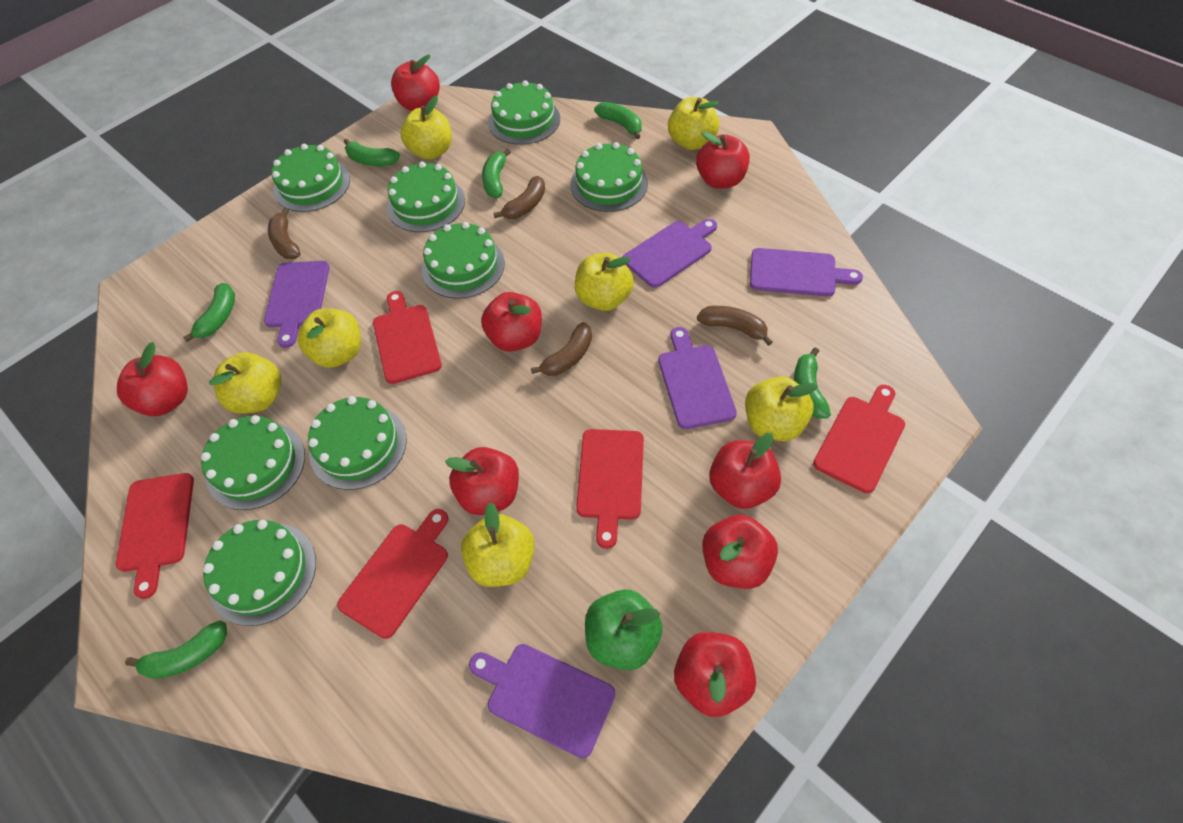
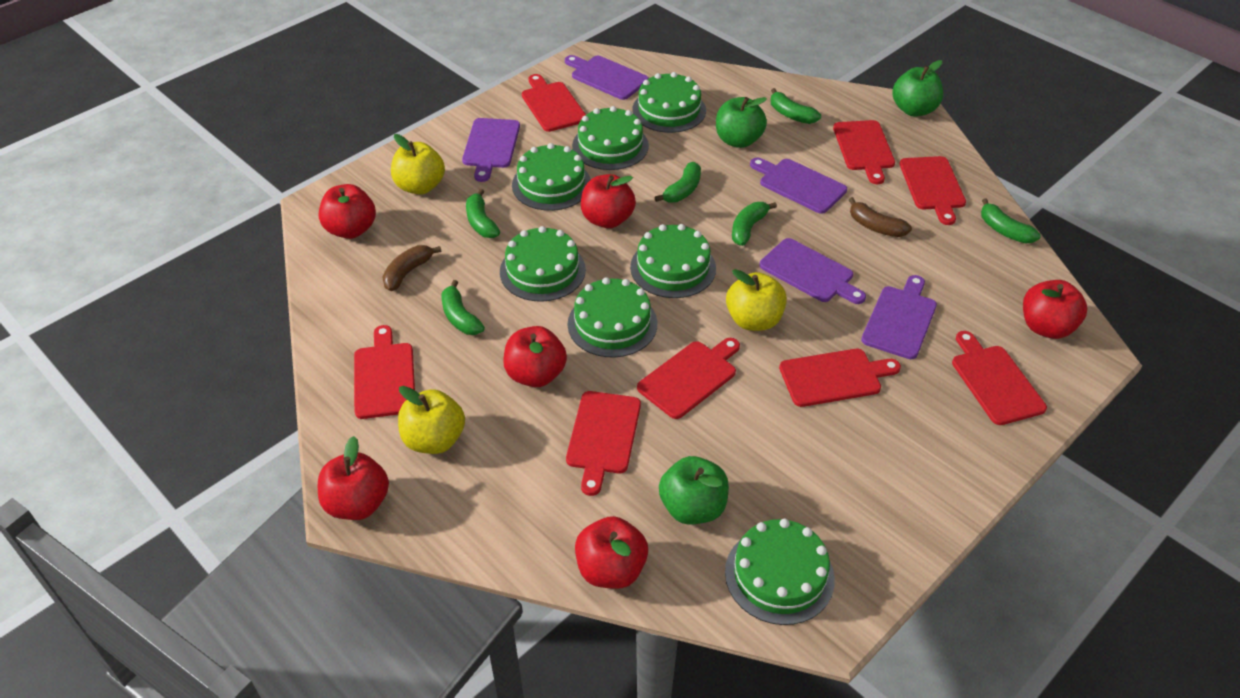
brown banana: [268,208,301,259] [493,176,545,219] [531,322,592,376] [697,306,772,346] = 4 -> [382,245,441,291] [849,197,912,237] = 2
green apple: [585,589,663,670] = 1 -> [659,456,729,525] [716,97,767,148] [892,60,943,116] = 3
green cake: [201,415,305,510] [203,520,316,626] [271,144,350,212] [308,396,407,490] [387,161,465,232] [421,222,505,299] [488,80,560,145] [570,142,648,212] = 8 -> [500,226,586,302] [512,143,591,211] [567,277,658,358] [572,106,649,170] [630,224,716,298] [633,72,706,133] [725,519,835,625] = 7
red apple: [117,342,188,416] [391,55,440,111] [445,447,519,515] [481,292,542,352] [674,632,756,717] [696,131,750,189] [702,515,778,589] [709,433,781,509] = 8 -> [318,436,389,520] [319,184,376,239] [503,326,567,387] [575,516,648,589] [581,174,636,228] [1023,280,1087,339] = 6
red cutting board: [116,473,194,599] [337,509,448,639] [373,291,442,384] [576,429,644,549] [813,385,905,493] = 5 -> [354,325,415,419] [522,74,586,132] [566,391,641,496] [637,338,740,419] [779,349,901,407] [833,120,895,184] [899,156,966,225] [952,331,1047,425] = 8
yellow apple: [209,352,281,413] [297,308,361,368] [401,96,452,160] [461,502,535,587] [575,253,634,311] [668,97,719,150] [745,376,817,441] = 7 -> [391,134,445,195] [398,386,465,454] [726,269,787,331] = 3

